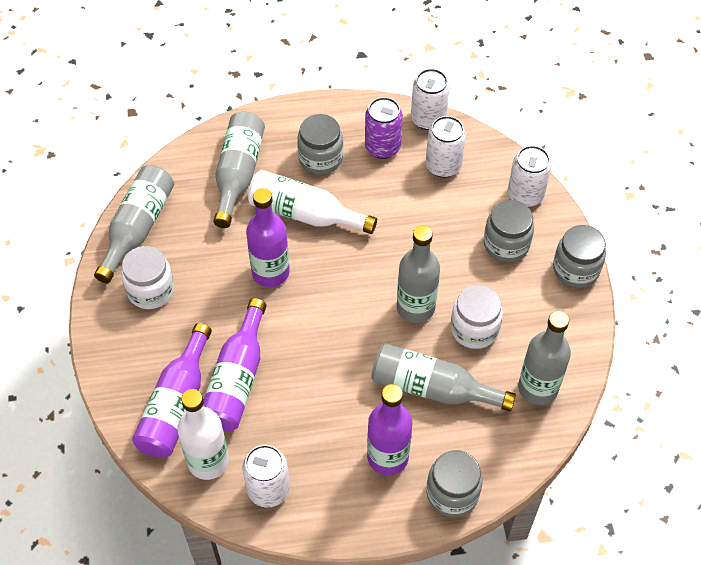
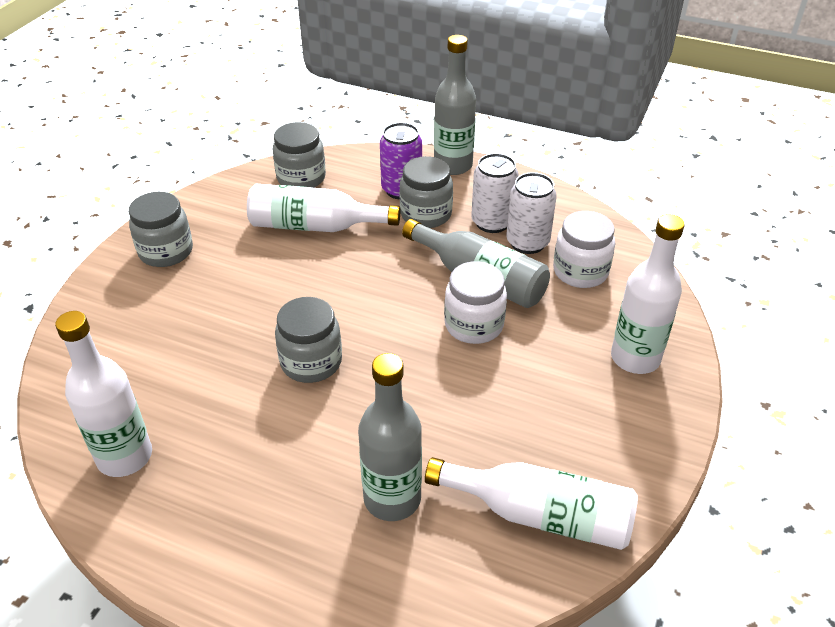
grey bottle: [94,165,174,283] [213,112,265,228] [371,343,516,411] [397,225,440,323] [518,311,571,405] = 5 -> [358,353,422,521] [402,219,550,308] [434,35,476,175] = 3
purple bottle: [132,323,212,458] [203,298,267,432] [246,188,290,287] [367,384,412,475] = 4 -> none = 0
white bottle: [177,389,229,480] [248,170,377,234] = 2 -> [55,311,152,477] [247,184,400,232] [425,457,638,550] [611,214,685,374] = 4
white can: [243,445,290,508] [411,69,450,130] [426,116,466,178] [508,146,552,207] = 4 -> [471,153,519,233] [506,172,557,254] = 2

